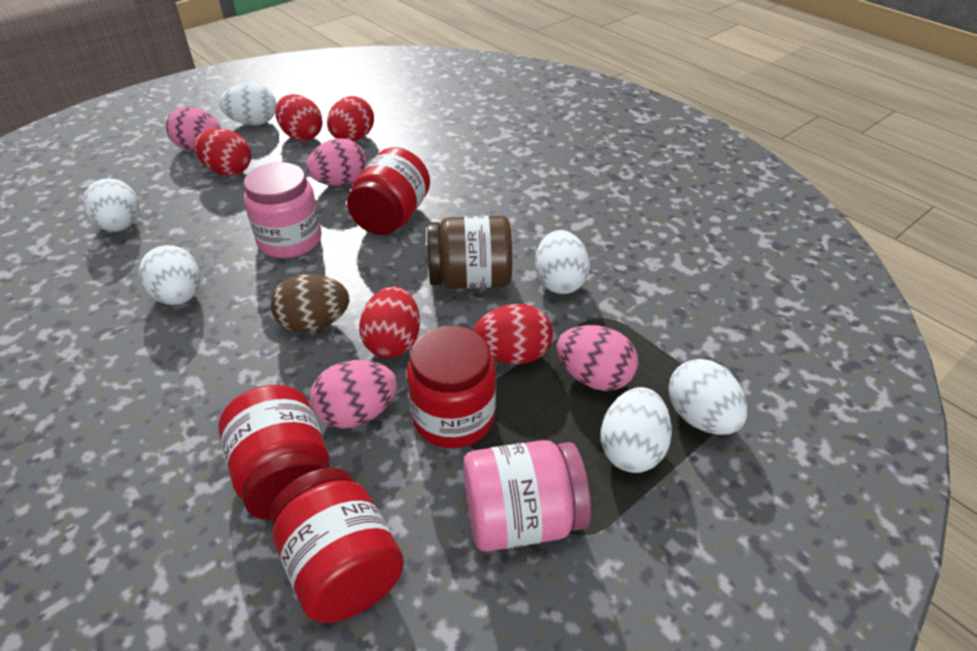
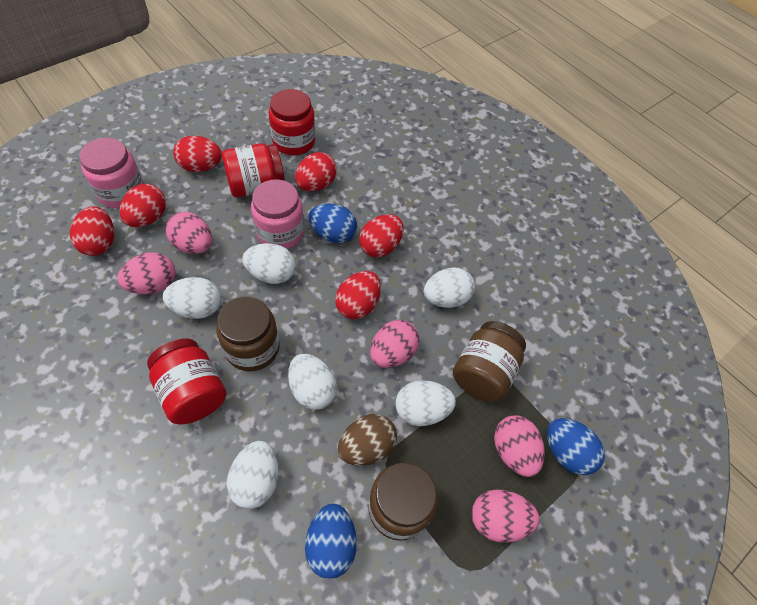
blue egg: none = 0 -> [305,503,357,579] [309,204,357,243] [547,418,605,475] = 3
brown jar: [427,216,512,289] = 1 -> [216,296,280,371] [368,463,438,541] [453,321,526,402] = 3
pink egg: [166,107,221,151] [306,139,366,186] [310,360,397,429] [556,325,638,391] = 4 -> [117,252,176,294] [165,212,212,254] [370,320,420,368] [472,489,539,543] [494,415,545,477] = 5
red egg: [194,128,251,176] [275,94,323,141] [327,96,374,141] [359,286,420,358] [473,304,553,364] = 5 -> [70,206,114,256] [120,184,166,227] [173,136,222,172] [295,152,337,191] [335,271,381,319] [359,214,404,258] = 6
red jar: [218,385,330,520] [270,468,404,623] [347,147,430,235] [407,326,496,448] = 4 -> [147,339,227,425] [222,143,285,198] [269,89,315,155] = 3

